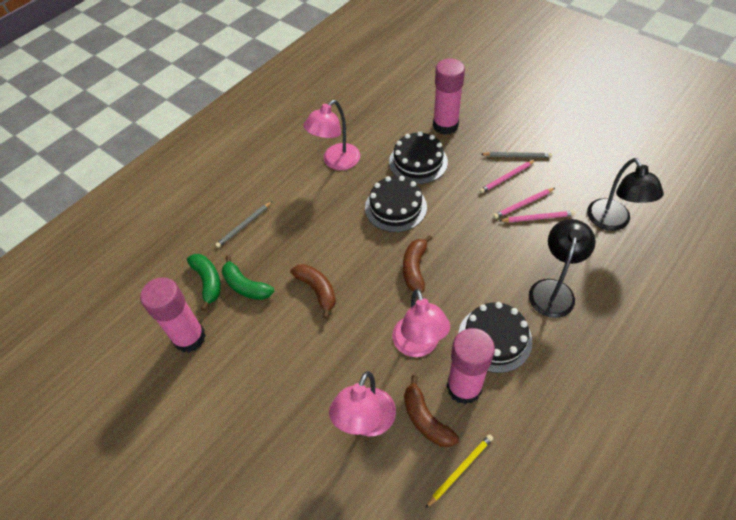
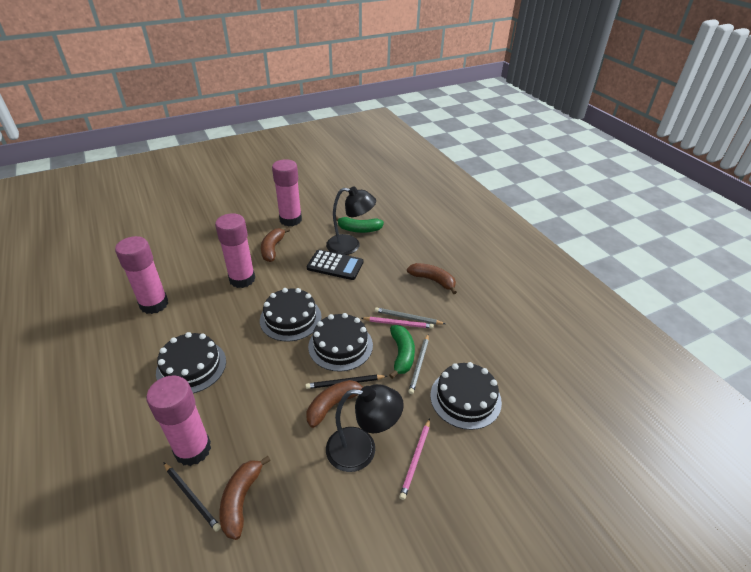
black cake: [365,176,427,232] [389,131,448,184] [458,302,532,373] = 3 -> [156,332,226,393] [260,288,322,341] [308,313,373,372] [430,362,502,430] = 4
black calculator: none = 0 -> [307,250,363,280] = 1
black pencil: none = 0 -> [163,462,221,532] [305,375,387,389] = 2
brown banana: [290,264,336,319] [403,235,433,293] [404,375,459,447] = 3 -> [220,456,271,540] [261,227,290,262] [307,380,365,428] [407,263,457,294] = 4
pink glue stick: [140,277,206,353] [433,58,465,135] [447,328,495,404] = 3 -> [115,236,168,314] [146,375,211,466] [215,213,255,288] [272,159,302,227] = 4
pink lamp: [303,100,360,170] [329,371,396,436] [392,289,450,357] = 3 -> none = 0
pink pencil: [479,160,535,193] [493,188,555,219] [499,211,575,222] = 3 -> [361,317,434,329] [399,418,430,500] = 2
yellow pencil: [425,434,493,508] = 1 -> none = 0

